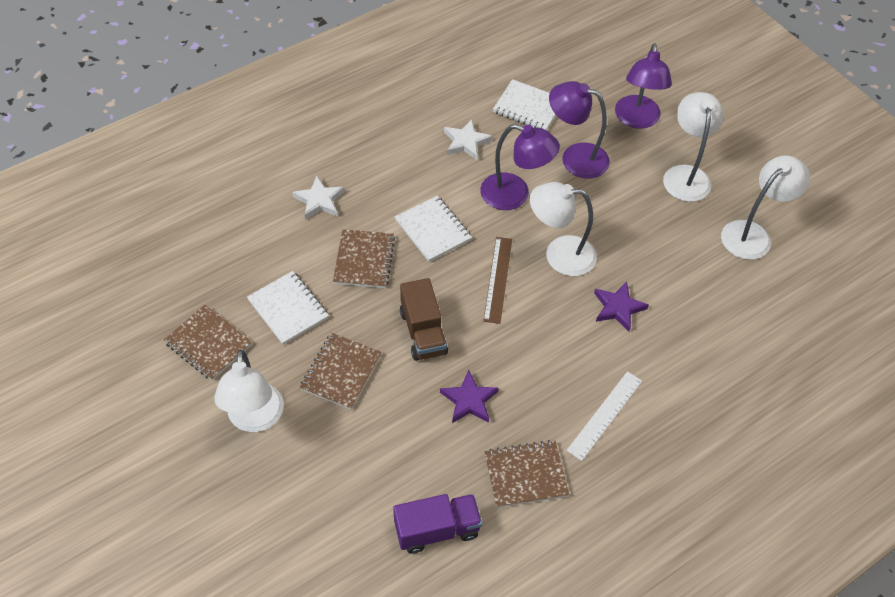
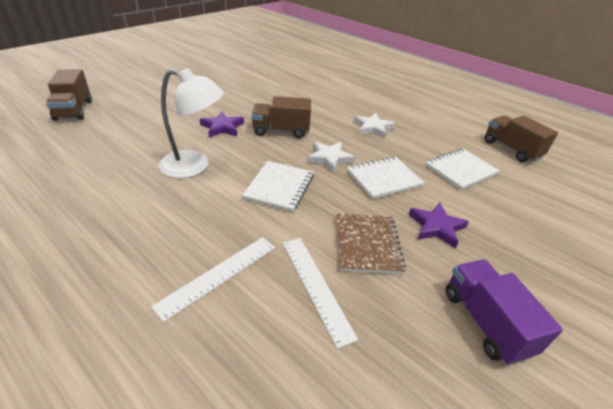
brown notebook: [164,305,252,380] [300,333,381,410] [333,229,395,288] [484,440,569,508] = 4 -> [336,214,406,274] = 1
brown ruler: [483,237,512,324] = 1 -> none = 0
brown truck: [400,278,448,361] = 1 -> [46,69,92,121] [251,96,311,138] [485,116,558,162] = 3
purple lamp: [480,124,560,210] [549,81,610,179] [615,43,672,129] = 3 -> none = 0
white lamp: [214,350,284,432] [530,182,597,276] [663,92,724,202] [721,155,810,260] = 4 -> [159,68,224,178] = 1
white ruler: [566,371,642,461] = 1 -> [151,237,275,322] [283,238,358,349] = 2

